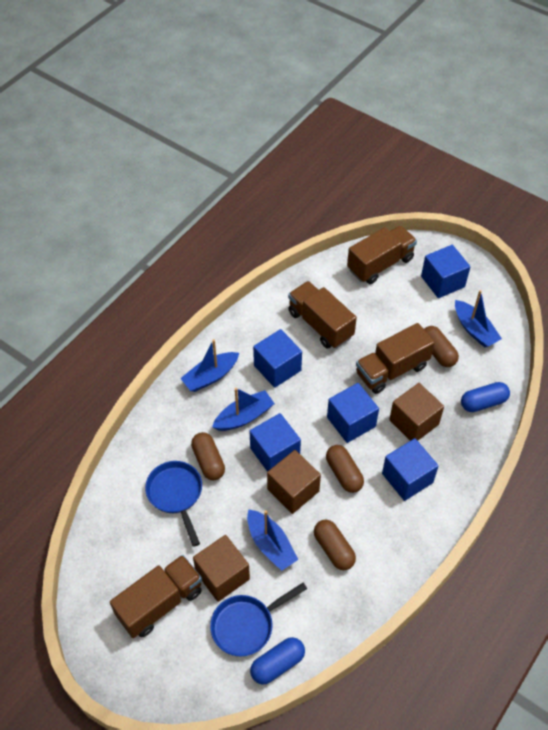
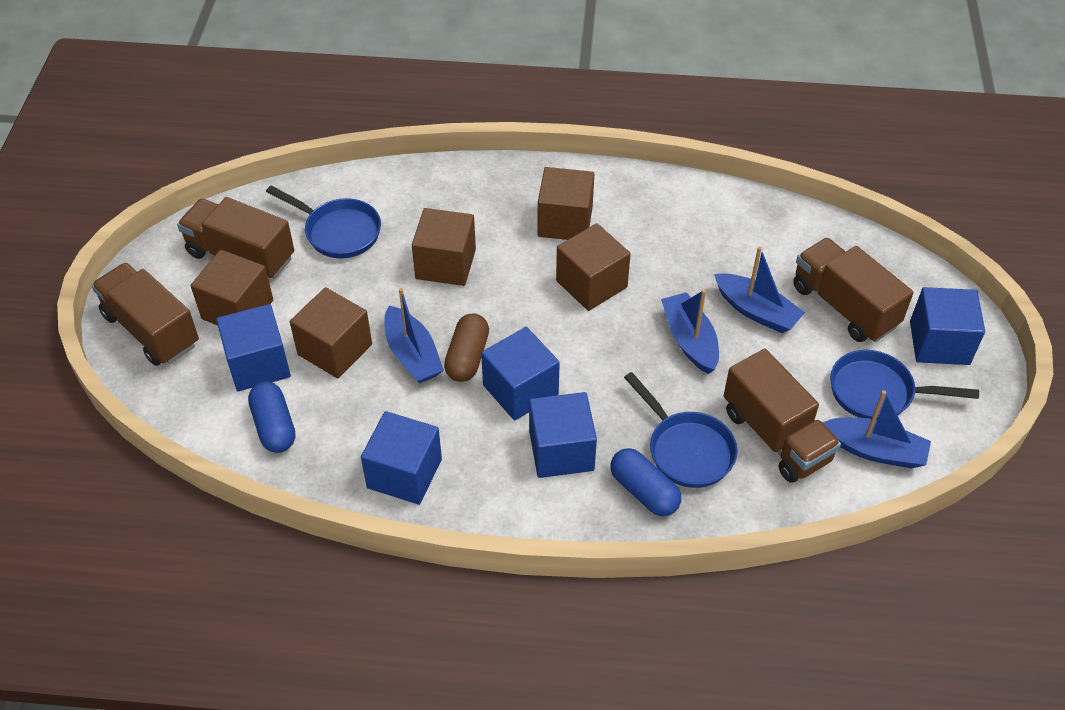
blue pan: [145,461,202,547] [210,583,307,656] = 2 -> [266,186,381,259] [624,372,738,488] [830,350,979,420] = 3
brown capsule: [191,432,225,480] [314,520,356,570] [326,445,364,493] [424,326,459,367] = 4 -> [444,313,489,382] = 1
brown cube: [193,535,250,602] [267,450,321,514] [389,383,444,441] = 3 -> [191,250,273,326] [290,287,372,378] [412,208,476,286] [538,167,594,240] [556,223,631,311] = 5

